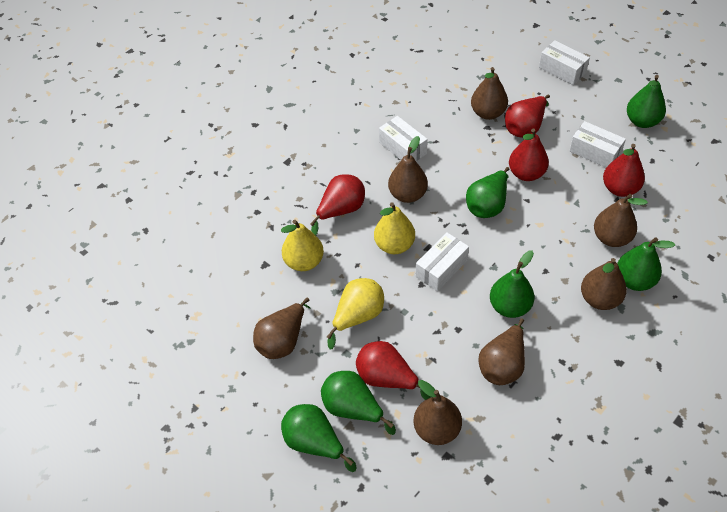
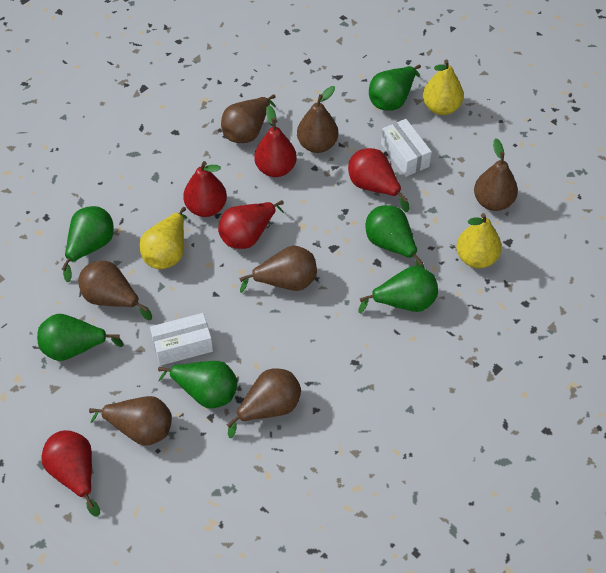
white box: [379,116,428,161] [416,233,469,291] [539,40,590,85] [569,121,626,168] = 4 -> [150,313,213,366] [381,119,432,177] = 2

